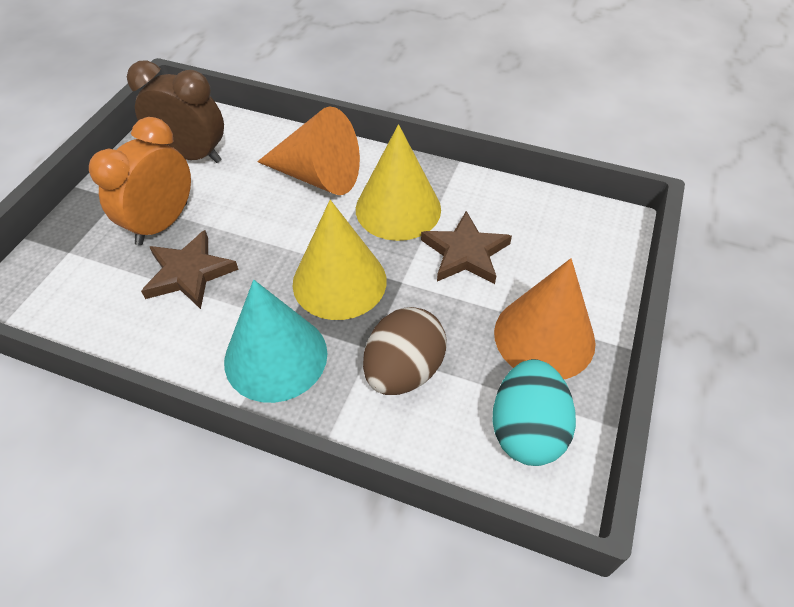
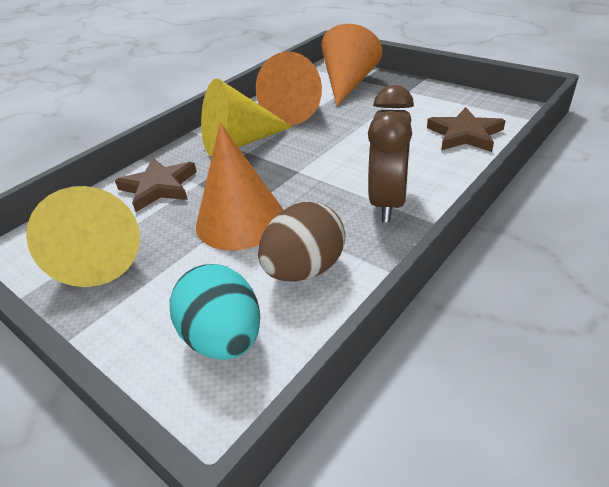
orange clock: [89,117,191,245] = 1 -> none = 0
orange cone: [257,107,360,195] [494,258,596,379] = 2 -> [196,123,283,251] [256,52,322,125] [321,24,382,106] = 3
turquoise cone: [224,280,328,403] = 1 -> none = 0

